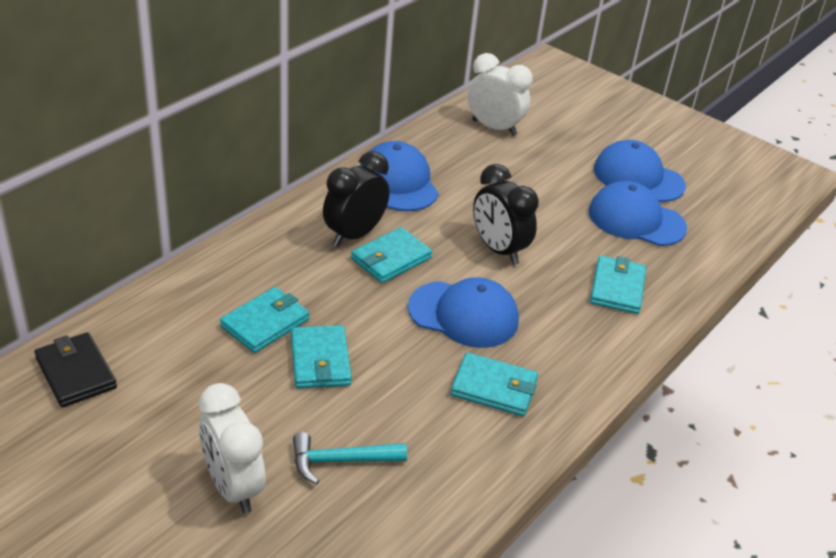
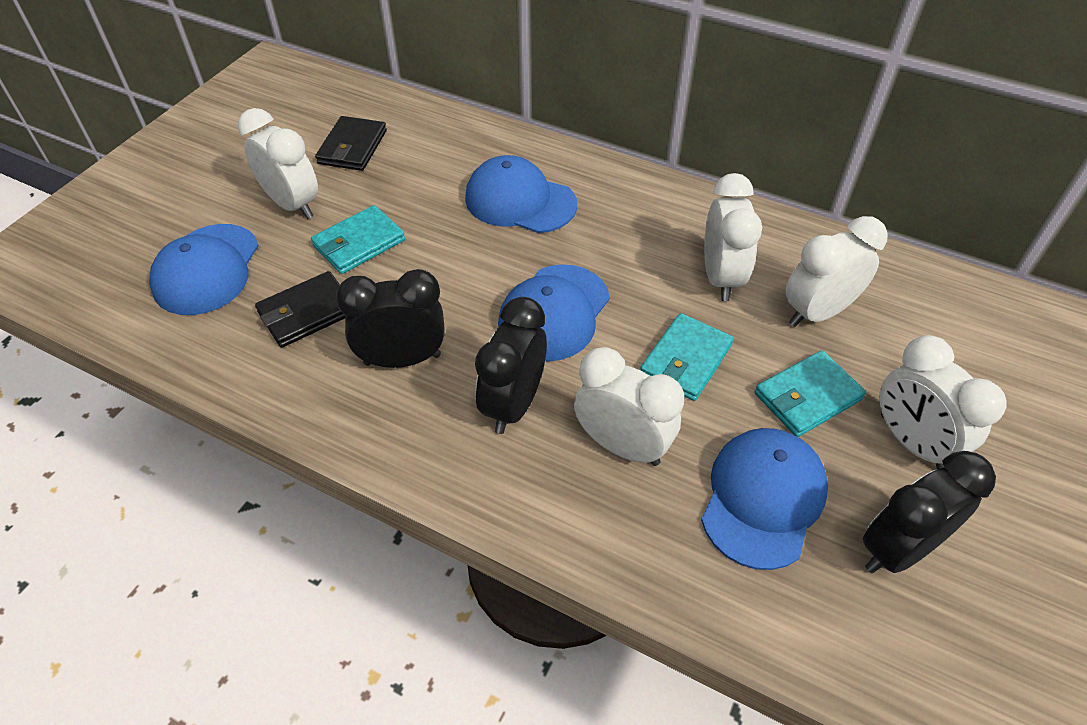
black clock: [323,151,390,247] [473,164,539,265] = 2 -> [336,269,445,368] [475,297,547,434] [863,451,996,573] = 3
black wallet: [34,332,117,407] = 1 -> [255,271,345,348] [315,116,387,171] = 2
turquoise hammer: [293,432,407,484] = 1 -> none = 0
turquoise wallet: [220,287,309,353] [291,325,352,388] [351,227,432,283] [451,352,538,416] [590,255,646,314] = 5 -> [311,205,405,274] [640,313,734,401] [755,350,866,437] = 3
white clock: [199,383,266,514] [468,53,533,136] = 2 -> [238,108,318,219] [574,347,684,466] [704,173,762,301] [786,216,888,327] [879,335,1007,470] = 5

